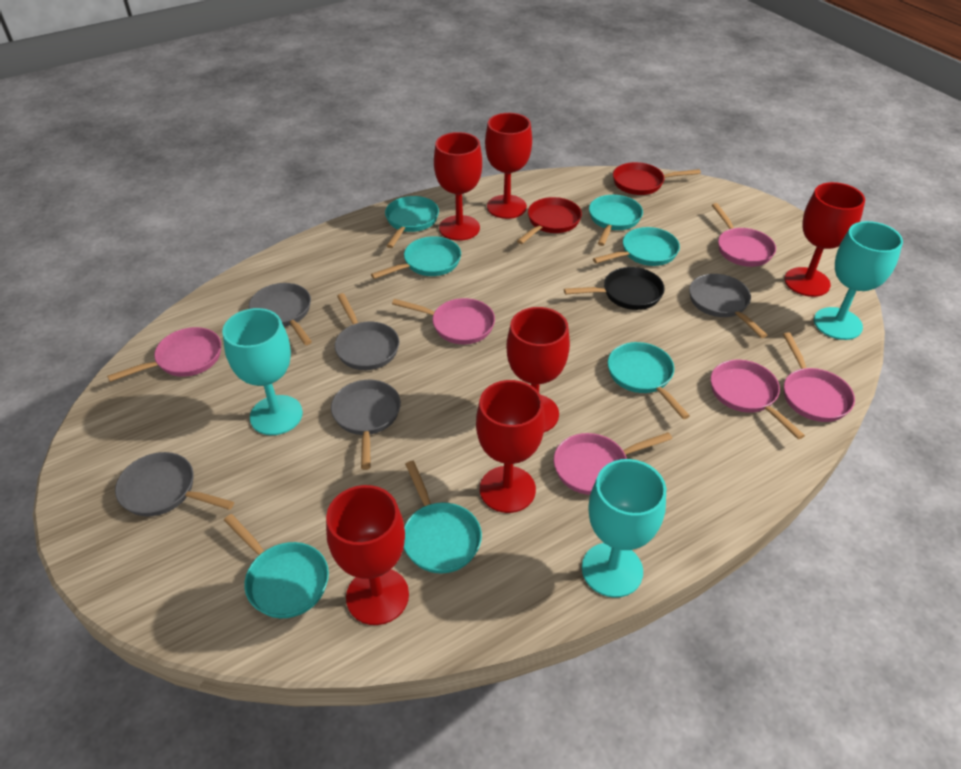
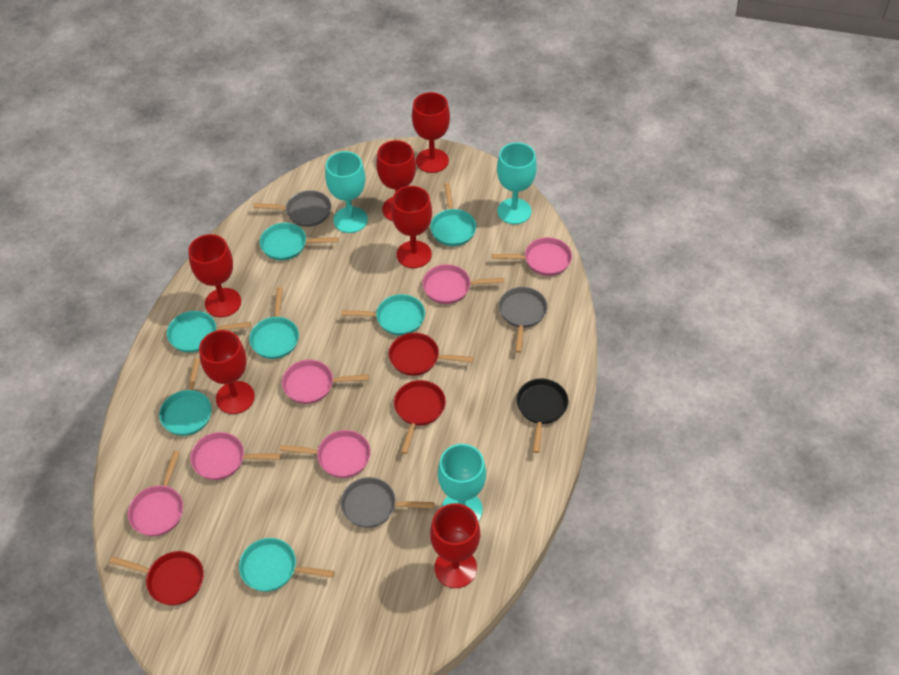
grey pan: [115,452,234,516] [249,283,312,345] [331,380,401,470] [335,293,399,370] [689,274,767,338] = 5 -> [253,190,331,227] [341,477,434,528] [499,287,547,353] = 3
red pan: [517,197,582,244] [613,162,701,195] = 2 -> [110,551,204,605] [389,332,474,376] [394,380,446,454] = 3

